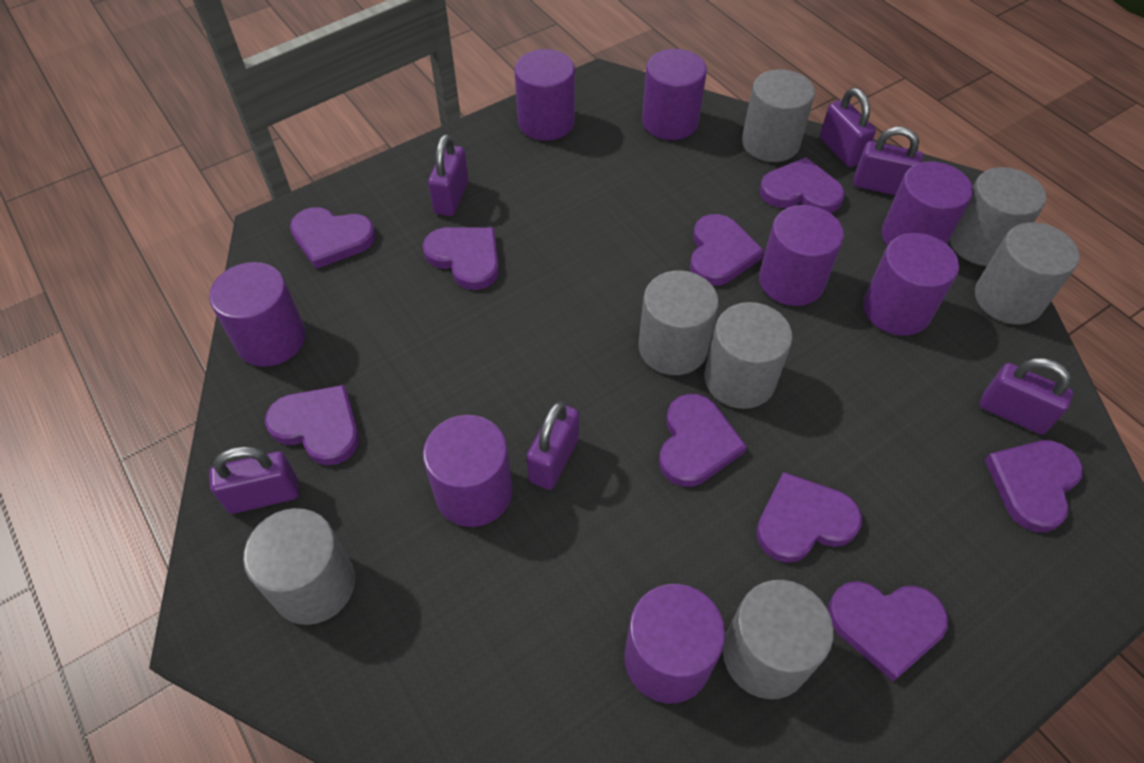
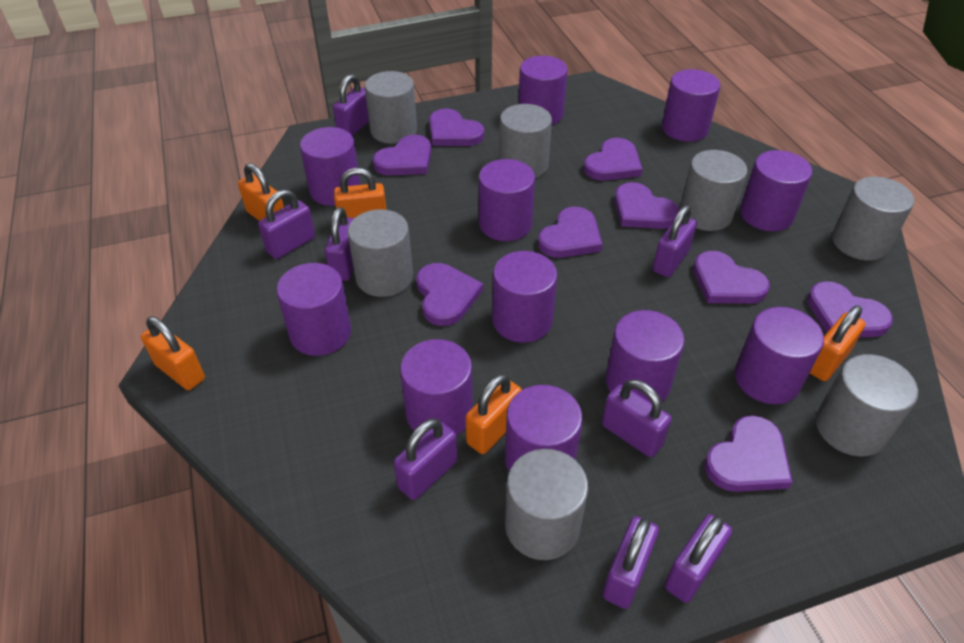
orange padlock: none = 0 -> [141,317,205,390] [238,163,284,221] [334,168,387,218] [466,374,522,454] [810,305,866,381] = 5
purple cylinder: [209,262,306,367] [423,415,513,527] [514,49,575,141] [624,584,725,703] [642,49,707,140] [759,205,844,306] [863,233,959,336] [882,162,973,246] = 8 -> [276,263,351,356] [300,127,361,206] [400,339,473,435] [479,159,535,241] [492,251,558,343] [505,385,583,471] [518,56,568,125] [606,310,685,402] [662,69,720,142] [735,307,824,404] [740,150,812,232] = 11
purple padlock: [209,446,299,514] [428,134,469,216] [526,401,579,490] [820,88,876,167] [853,127,923,195] [980,358,1073,434] = 6 -> [258,190,315,259] [325,207,354,281] [333,74,369,136] [394,418,457,500] [602,379,672,457] [603,516,659,609] [653,205,697,277] [665,514,732,603] = 8

